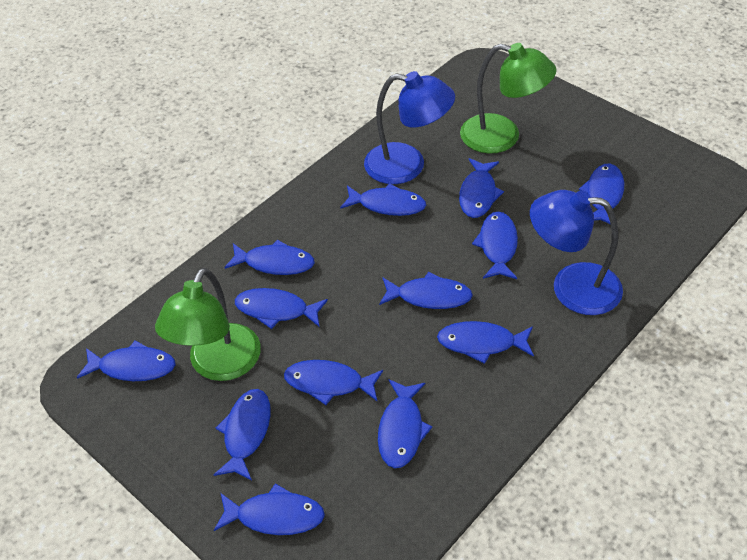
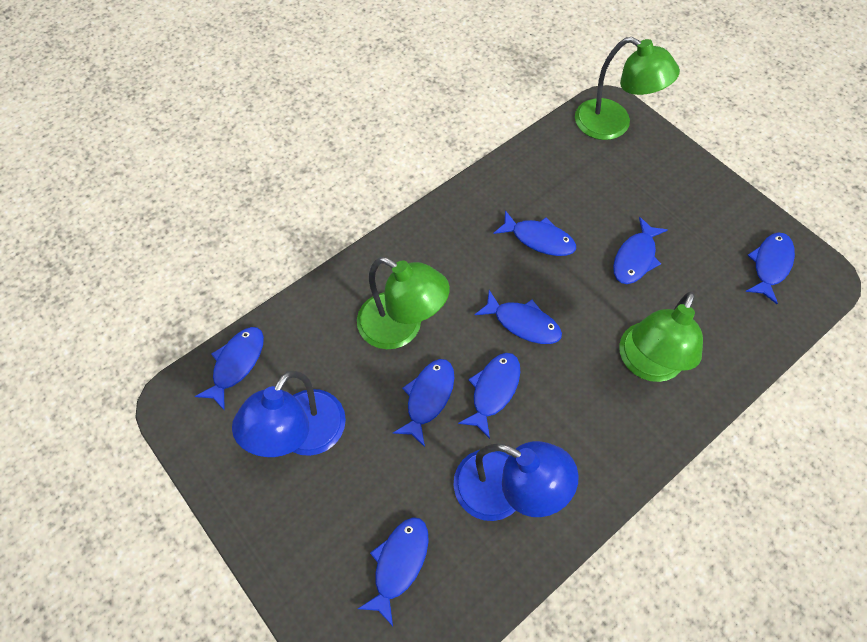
blue fish: [77,340,176,381] [214,389,271,481] [214,483,325,535] [224,239,315,275] [235,288,328,329] [284,360,383,405] [340,183,426,216] [378,379,432,468] [379,272,473,309] [437,321,534,364] [459,158,504,218] [472,211,518,279] [579,164,624,224] = 13 -> [195,327,264,411] [358,517,429,626] [393,359,454,447] [458,353,520,439] [475,290,562,344] [494,210,576,256] [613,217,668,284] [745,232,795,304] = 8
green lamp: [155,268,261,381] [460,43,557,154] = 2 -> [357,257,450,349] [575,37,680,140] [619,292,703,382] = 3

